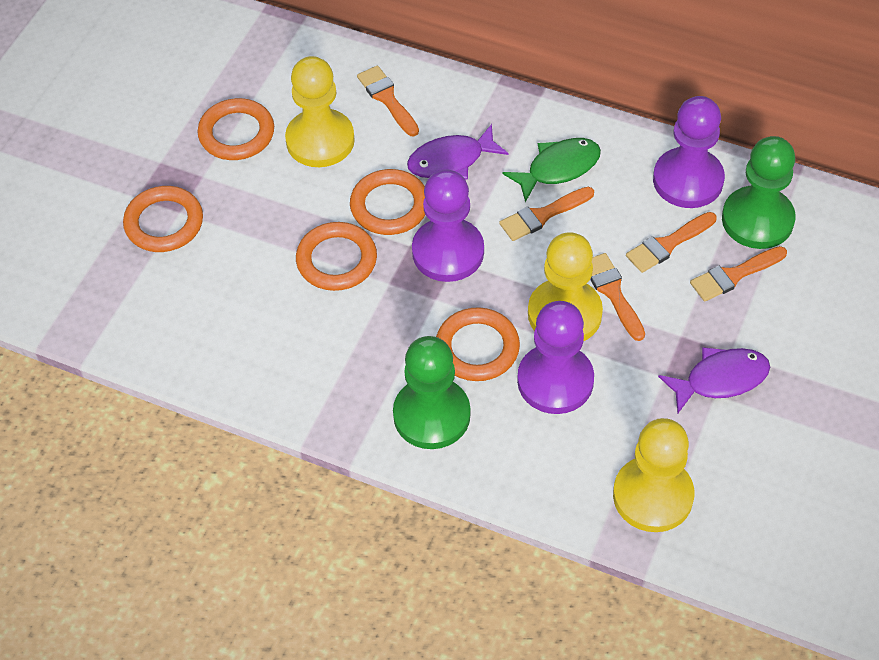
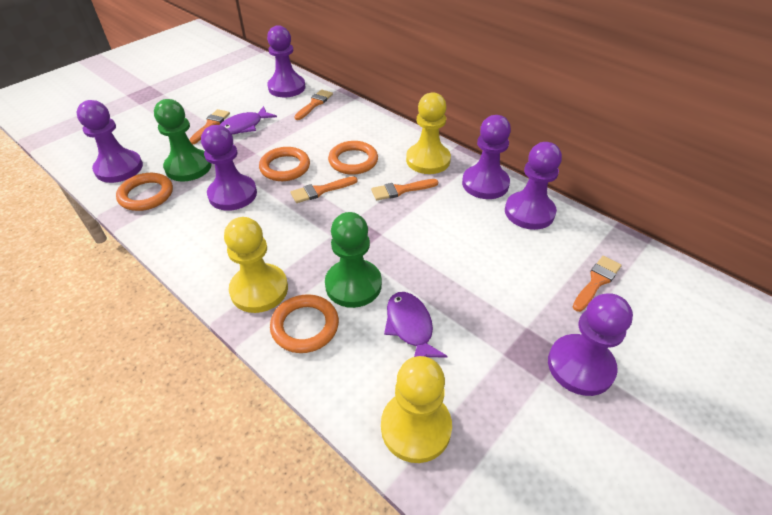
green fish: [503,138,601,202] = 1 -> none = 0
orange ring: [123,186,203,252] [198,98,274,160] [296,222,377,291] [350,169,425,235] [436,307,520,381] = 5 -> [116,173,173,211] [259,147,310,181] [270,294,339,353] [328,141,378,175] = 4
purple pawn: [412,169,484,282] [517,301,594,414] [653,96,725,208] = 3 -> [77,100,143,183] [201,125,257,211] [267,25,305,98] [462,115,511,199] [505,142,562,230] [548,293,633,396] = 6

